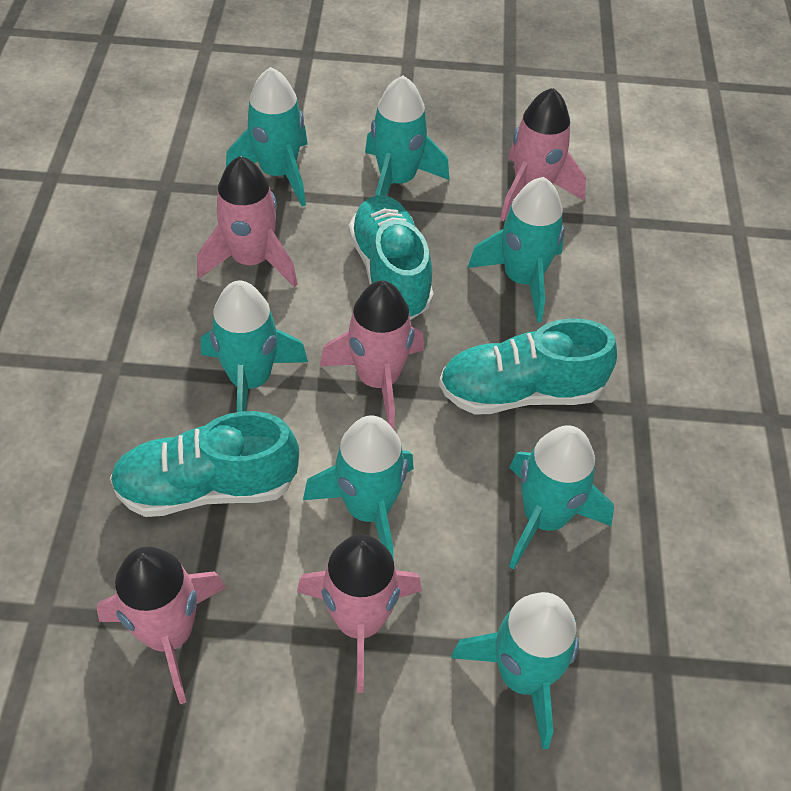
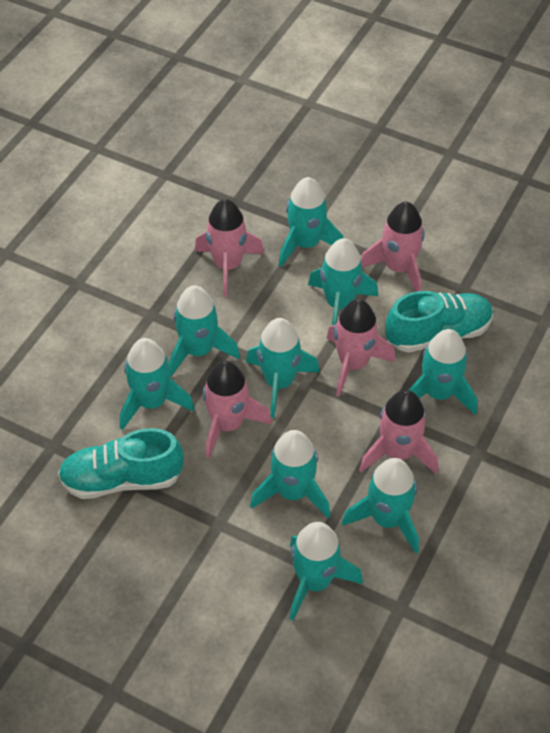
turquoise rocket: [201,281,308,412] [226,67,307,206] [303,416,414,558] [365,76,449,196] [451,592,579,750] [467,177,565,323] [509,425,614,570] = 7 -> [120,338,194,430] [169,285,240,377] [246,318,320,418] [250,430,331,518] [279,177,344,267] [290,522,363,621] [308,238,378,325] [342,458,419,554] [409,329,478,415] = 9
turquoise shoe: [110,411,299,517] [349,195,434,320] [439,319,617,415] = 3 -> [58,428,184,499] [385,291,493,353] = 2

